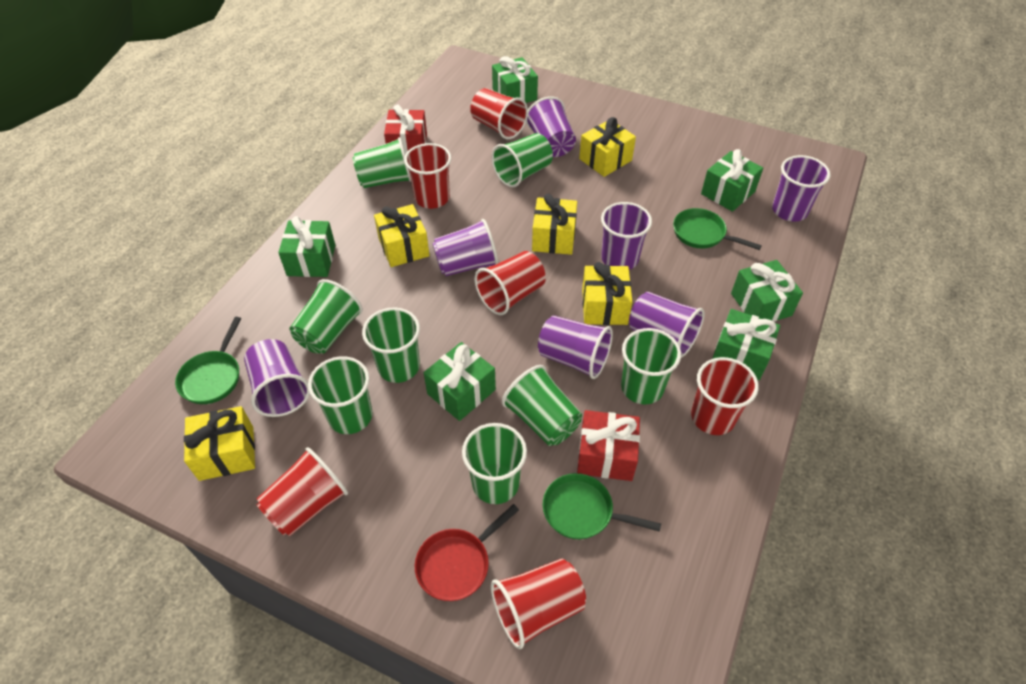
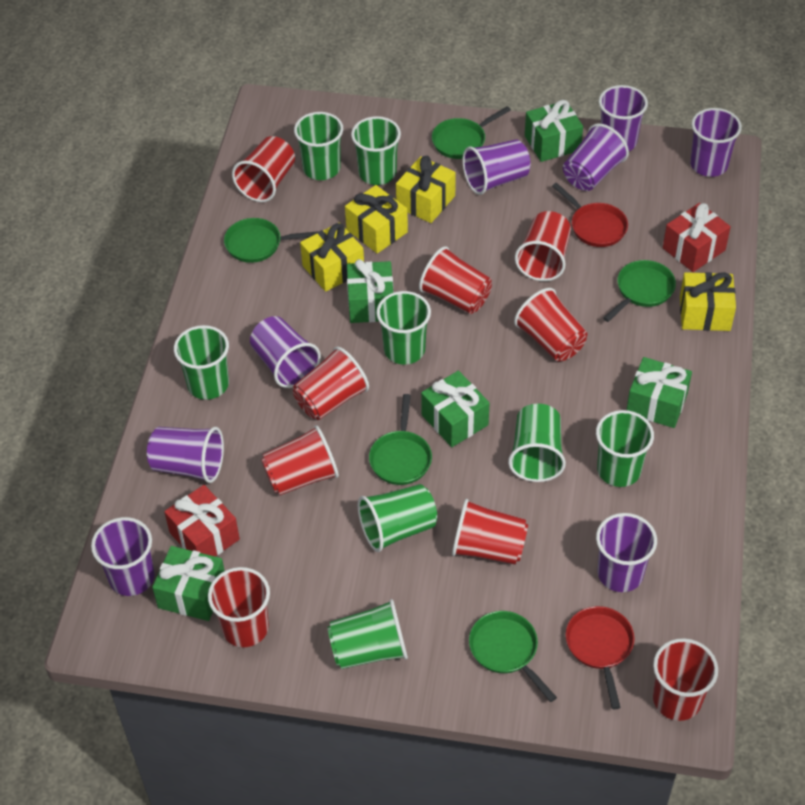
green gift: [278,216,335,277] [424,342,496,421] [492,56,538,103] [701,149,763,212] [712,309,780,380] [731,260,803,322] = 6 -> [152,546,225,621] [347,259,393,323] [421,371,490,447] [525,100,583,162] [627,357,692,428] = 5
green pan: [175,317,242,404] [543,473,661,539] [673,208,762,250] = 3 -> [224,218,319,263] [369,394,432,485] [432,106,511,159] [469,611,557,702] [603,260,676,322] = 5
purple cup: [244,339,310,417] [432,219,498,276] [525,97,576,157] [538,315,613,379] [601,202,652,270] [629,292,705,358] [772,155,831,222] = 7 -> [91,517,155,596] [147,427,224,483] [250,316,321,388] [463,139,531,195] [563,123,629,191] [596,513,657,592] [599,85,648,151] [690,108,742,177] = 8
red cup: [256,447,348,536] [404,143,451,209] [470,88,528,139] [475,251,546,315] [491,559,586,649] [691,357,759,435] = 6 -> [208,567,270,647] [232,136,295,202] [261,425,339,495] [293,346,369,420] [419,246,492,314] [452,499,528,565] [514,288,587,361] [515,211,571,281] [653,638,718,721] = 9
red pan: [415,504,519,601] = 1 -> [552,183,628,247] [566,606,634,709] = 2
yellow gift: [184,406,255,481] [374,204,430,267] [532,194,577,255] [579,117,636,177] [582,262,633,325] = 5 -> [300,222,364,292] [345,185,408,254] [396,156,456,223] [680,272,736,331] = 4

